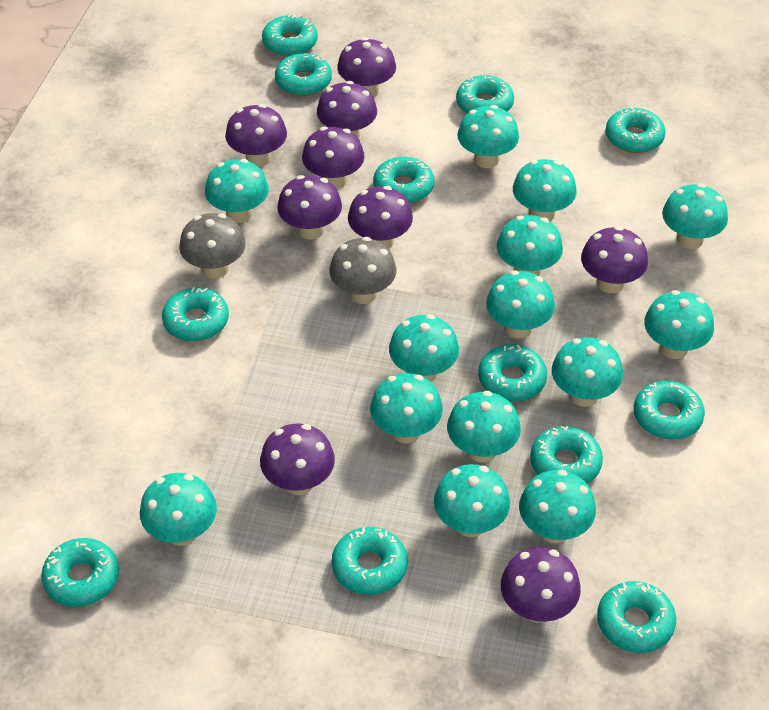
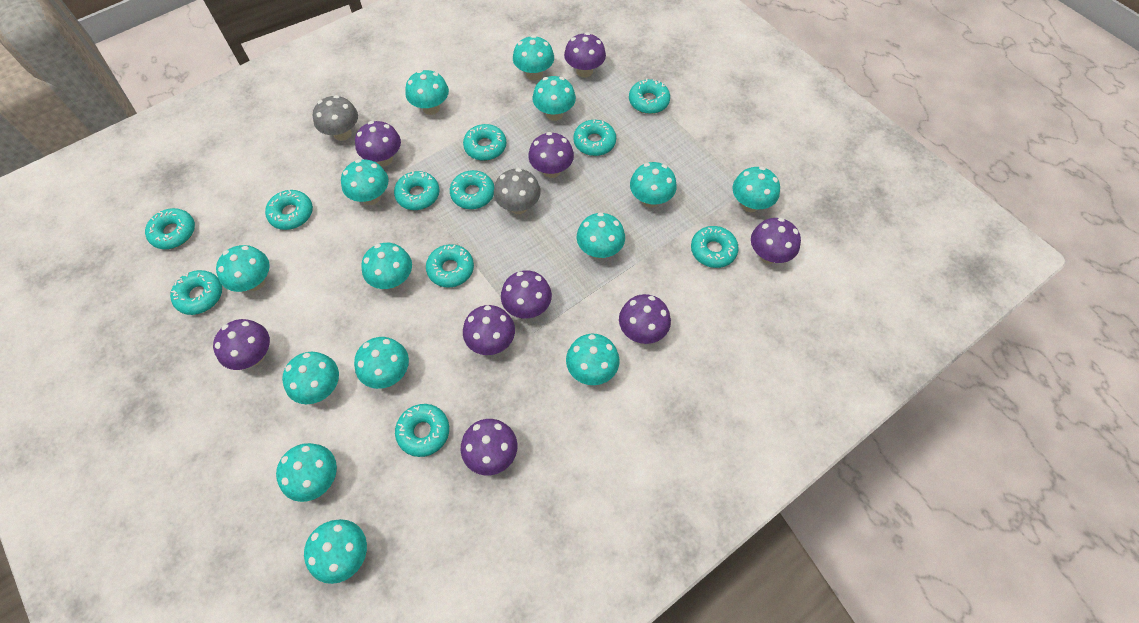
turquoise donut: [41,538,119,607] [162,287,229,341] [262,14,318,56] [275,53,332,96] [332,527,408,595] [373,157,434,204] [456,75,514,113] [478,344,547,402] [530,426,603,484] [597,581,676,653] [606,107,665,153] [634,380,705,440] = 12 -> [145,208,195,249] [170,270,222,315] [265,190,313,230] [394,171,440,210] [395,404,449,457] [426,244,474,287] [450,170,494,209] [463,124,506,161] [573,120,616,156] [629,79,670,114] [691,226,739,268] = 11

